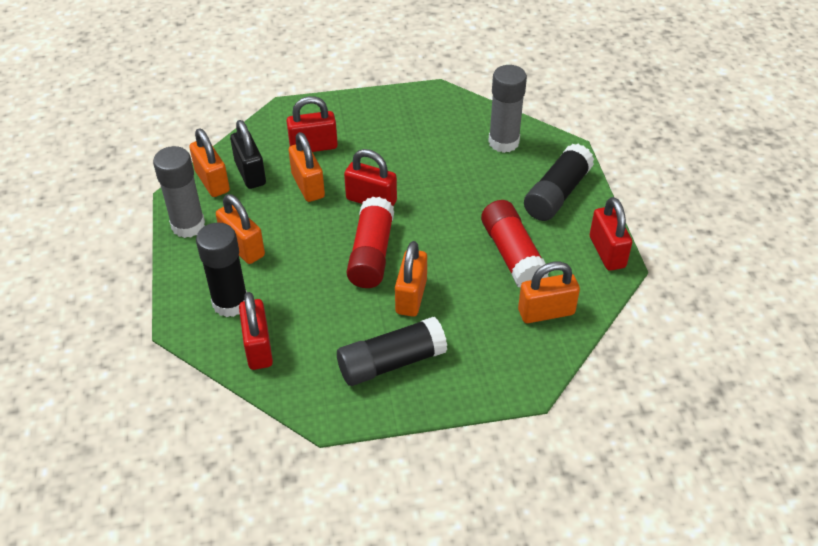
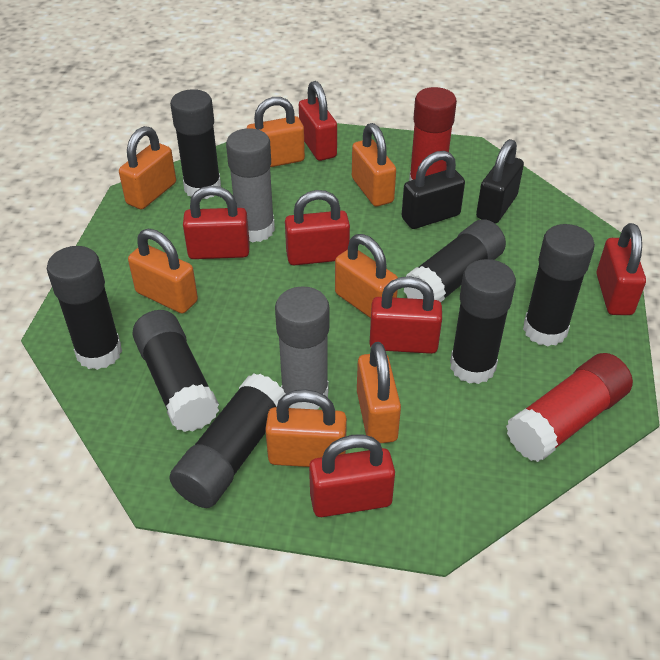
black glue stick: [196,222,247,317] [337,317,447,386] [524,144,594,221] = 3 -> [47,246,122,370] [132,310,219,432] [169,373,285,508] [170,89,221,199] [404,219,506,302] [450,259,516,384] [523,224,595,346] = 7
black padlock: [230,120,266,189] = 1 -> [402,151,465,229] [476,139,524,224] = 2
orange padlock: [189,129,230,197] [216,194,265,264] [289,132,325,202] [395,241,427,317] [518,261,580,323] = 5 -> [119,126,176,209] [128,229,198,314] [246,97,305,167] [265,389,347,467] [335,234,398,318] [352,123,396,207] [357,342,401,443] = 7
red padlock: [239,292,273,370] [287,96,338,152] [344,149,397,206] [590,197,632,271] = 4 -> [183,186,250,259] [285,190,350,265] [299,81,337,161] [309,434,395,517] [369,276,442,354] [596,223,646,315] = 6

